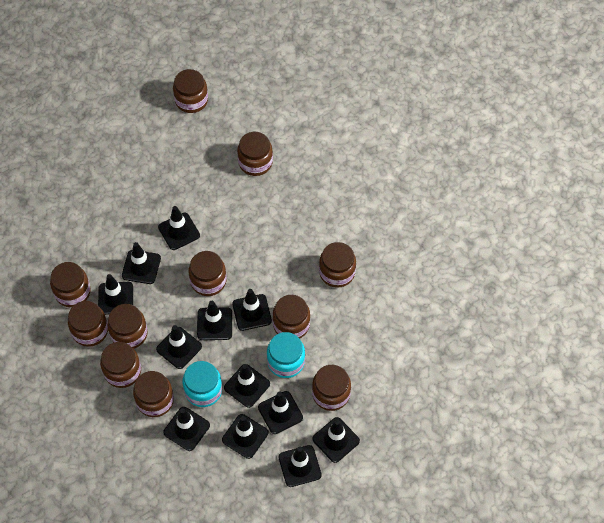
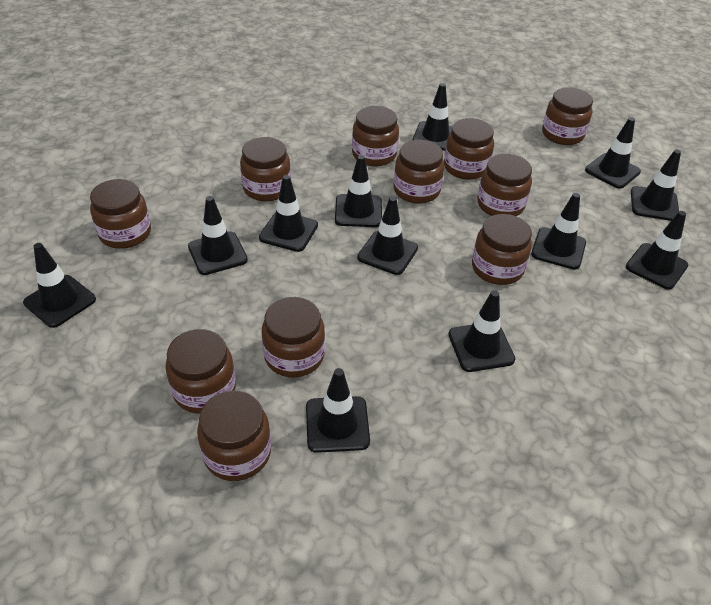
turquoise jar: [182,361,222,407] [267,332,305,378] = 2 -> none = 0

